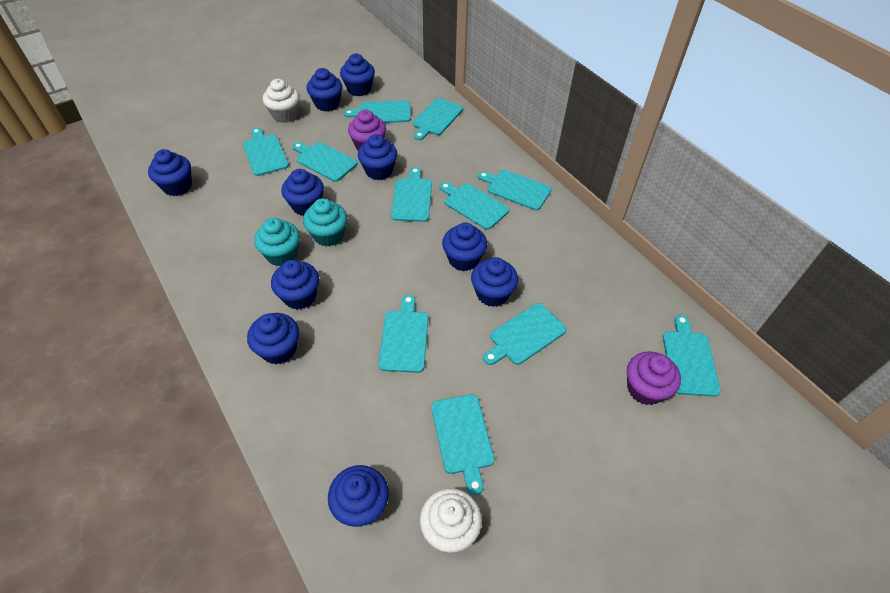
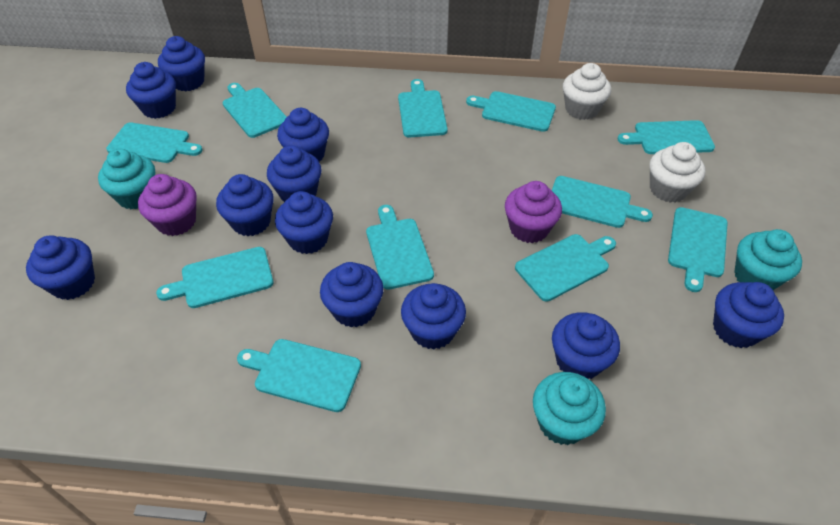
blue cupcake: [148,149,192,196] [247,313,299,364] [271,260,319,310] [281,169,324,216] [307,68,342,111] [328,465,389,527] [340,53,375,96] [358,134,397,180] [442,223,487,271] [471,257,518,307] = 10 -> [26,235,95,300] [126,62,176,119] [158,36,205,92] [216,174,274,236] [267,145,321,202] [275,191,333,254] [277,108,329,162] [320,262,383,327] [401,283,466,350] [552,312,620,379] [713,282,784,348] = 11
turquoise cupcake: [254,218,300,266] [303,198,347,246] = 2 -> [98,148,155,209] [533,372,606,445] [734,229,802,290] = 3

